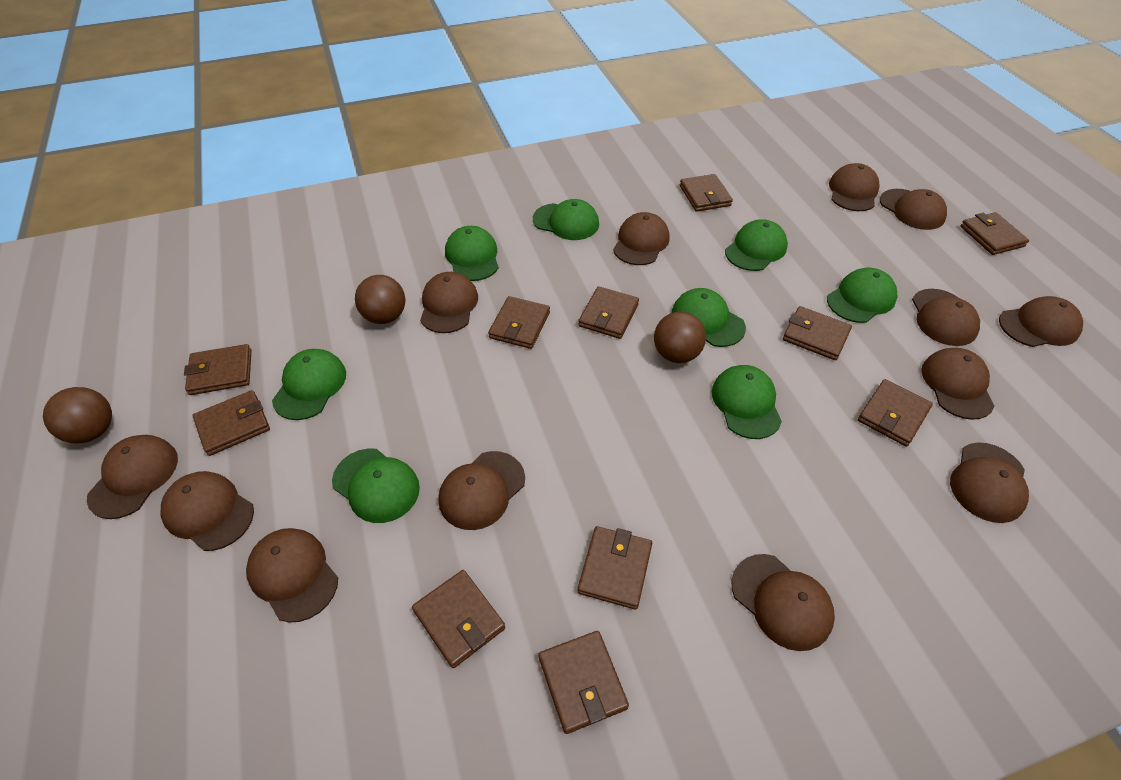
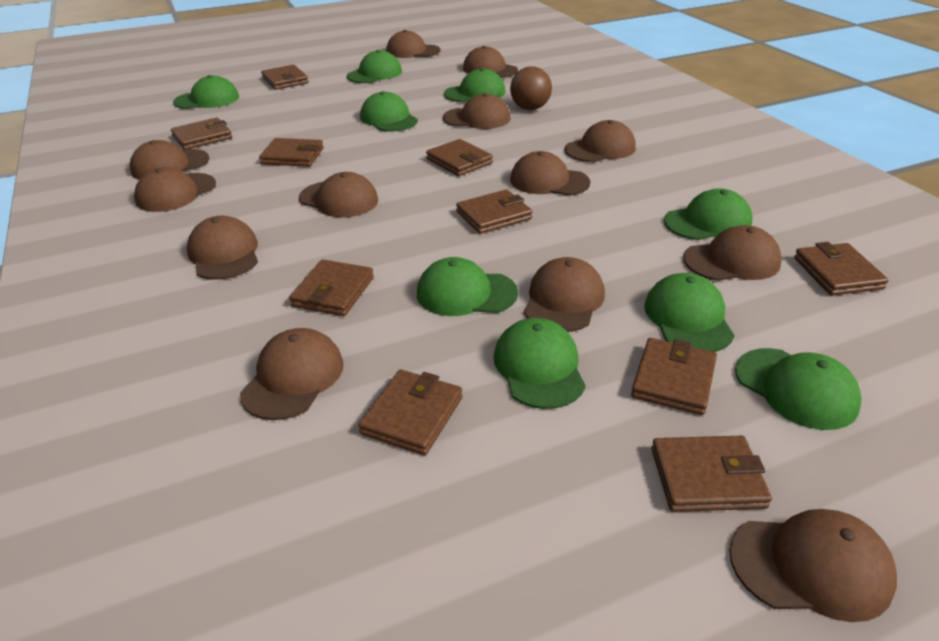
brown ball: [43,387,112,443] [355,275,406,324] [654,312,706,363] = 3 -> [510,66,552,110] = 1
brown wallet: [184,344,251,395] [193,390,270,456] [412,570,505,668] [488,296,550,349] [539,631,629,734] [578,286,639,339] [578,526,652,610] [680,174,733,212] [783,306,852,360] [858,379,933,446] [960,212,1029,255] = 11 -> [171,118,232,150] [259,138,324,167] [261,65,309,90] [289,259,374,316] [358,369,463,455] [426,139,493,176] [456,189,532,234] [631,338,717,415] [652,436,772,512] [794,242,889,296] = 10
green cap: [272,349,346,420] [332,448,420,523] [445,226,499,281] [533,199,599,240] [672,288,746,347] [712,365,782,439] [725,219,788,271] [827,268,898,323] = 8 -> [173,75,239,109] [347,50,402,83] [360,91,418,132] [417,257,518,316] [444,68,505,102] [494,318,586,409] [644,273,735,352] [664,188,753,240] [735,348,862,430] = 9

